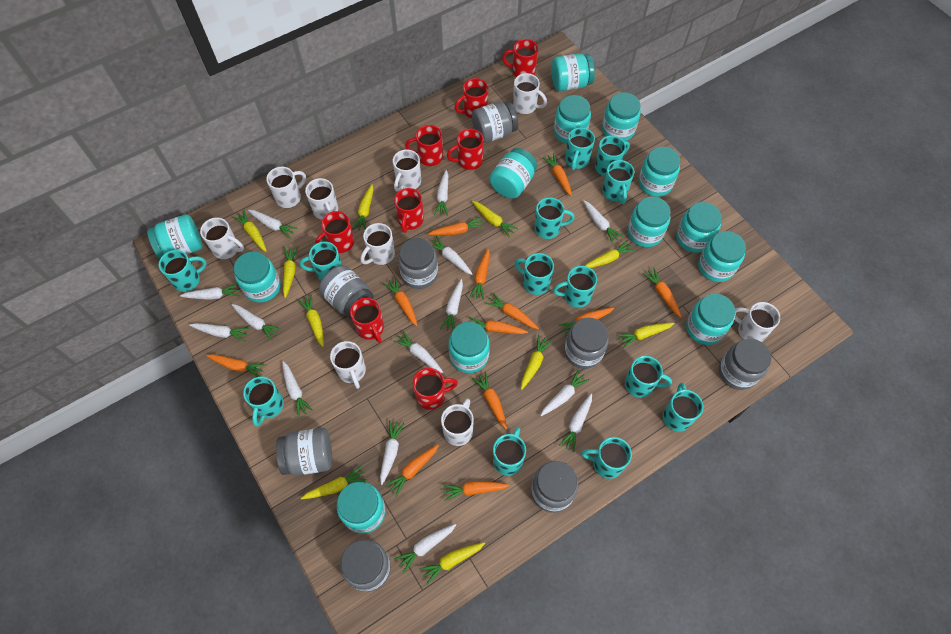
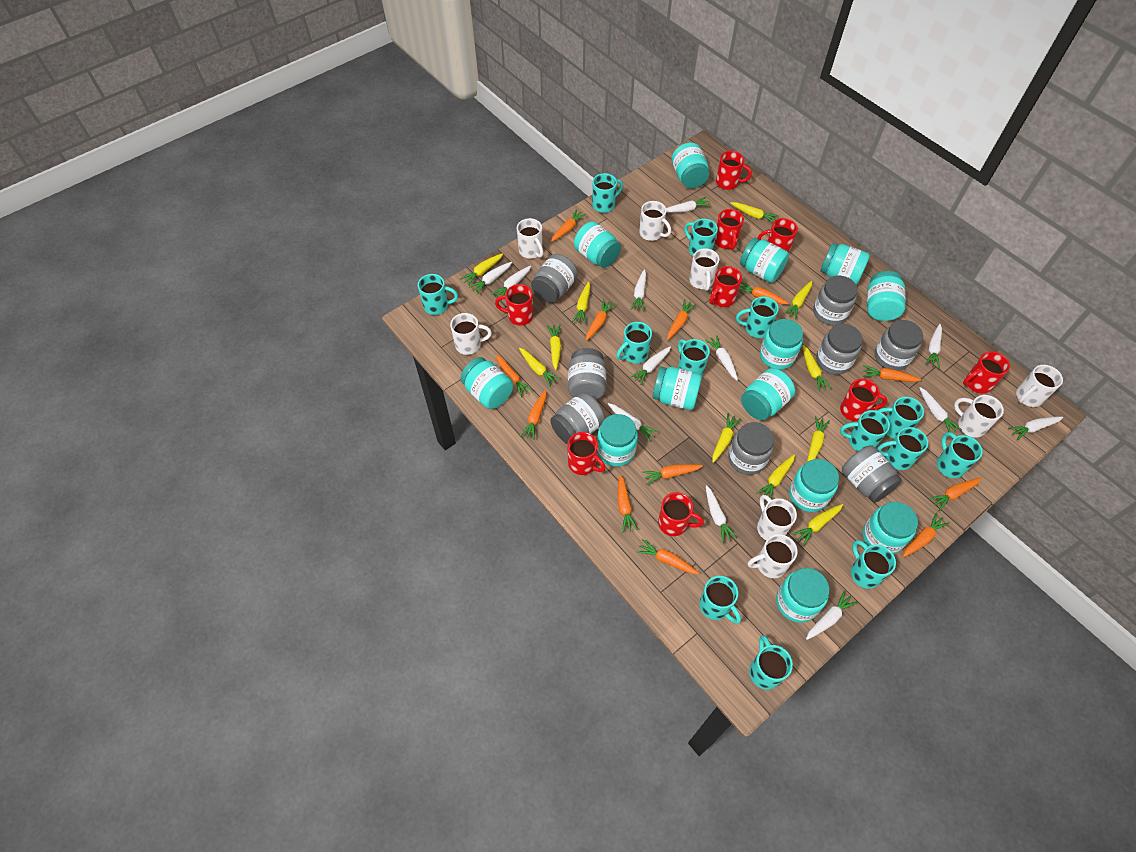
red mug: [315,211,354,253] [350,298,384,343] [394,188,424,233] [405,125,443,166] [413,368,458,410] [447,129,484,170] [455,78,488,119] [502,39,538,77] = 8 -> [495,284,533,325] [567,432,605,475] [658,492,704,536] [709,266,742,307] [715,209,744,250] [716,151,752,190] [757,218,798,253] [840,379,888,421] [963,351,1010,394] = 9
white carrot: [180,284,240,300] [189,323,249,342] [231,304,281,341] [248,210,298,239] [282,361,313,417] [380,420,405,485] [393,331,444,373] [394,524,456,573] [431,236,473,275] [434,170,448,216] [440,279,463,331] [540,370,590,416] [559,394,592,452] [584,200,623,243] = 14 -> [469,262,512,294] [491,266,531,298] [608,403,658,442] [630,346,671,385] [631,269,646,311] [666,197,711,213] [705,335,738,380] [706,485,738,543] [806,590,858,640] [919,387,962,433] [925,324,942,368] [1008,416,1063,440] = 12
white mug: [200,218,244,259] [266,167,306,208] [305,178,338,220] [330,341,366,389] [360,223,395,265] [393,149,421,192] [441,398,474,446] [513,73,547,114] [734,302,780,342] = 9 -> [450,313,492,355] [517,218,543,259] [639,201,671,241] [689,248,719,291] [748,534,798,578] [757,495,797,540] [954,395,1004,438] [1016,365,1063,407] = 8
yellow carrot: [232,210,267,252] [283,247,298,298] [298,294,324,347] [301,466,367,499] [352,184,373,230] [419,542,485,585] [472,201,518,237] [521,335,552,390] [585,240,635,268] [617,323,675,348] = 10 -> [460,253,503,286] [519,348,561,387] [547,324,561,370] [572,282,591,324] [712,413,741,463] [731,202,779,223] [756,454,795,498] [783,281,812,319] [793,504,843,546] [803,345,832,392] [807,416,830,462] = 11

